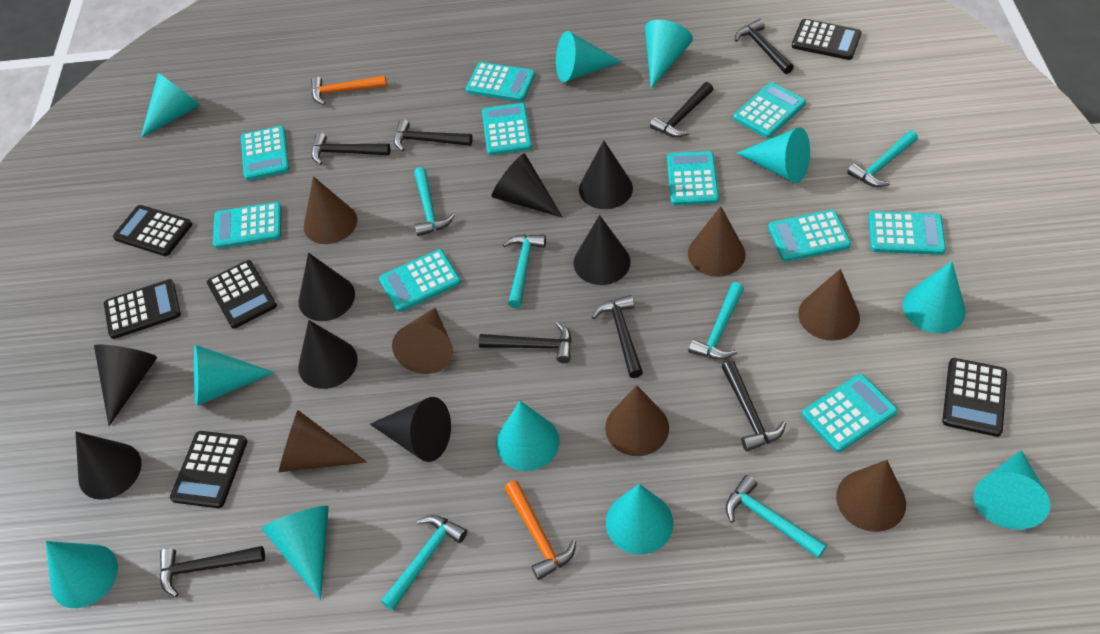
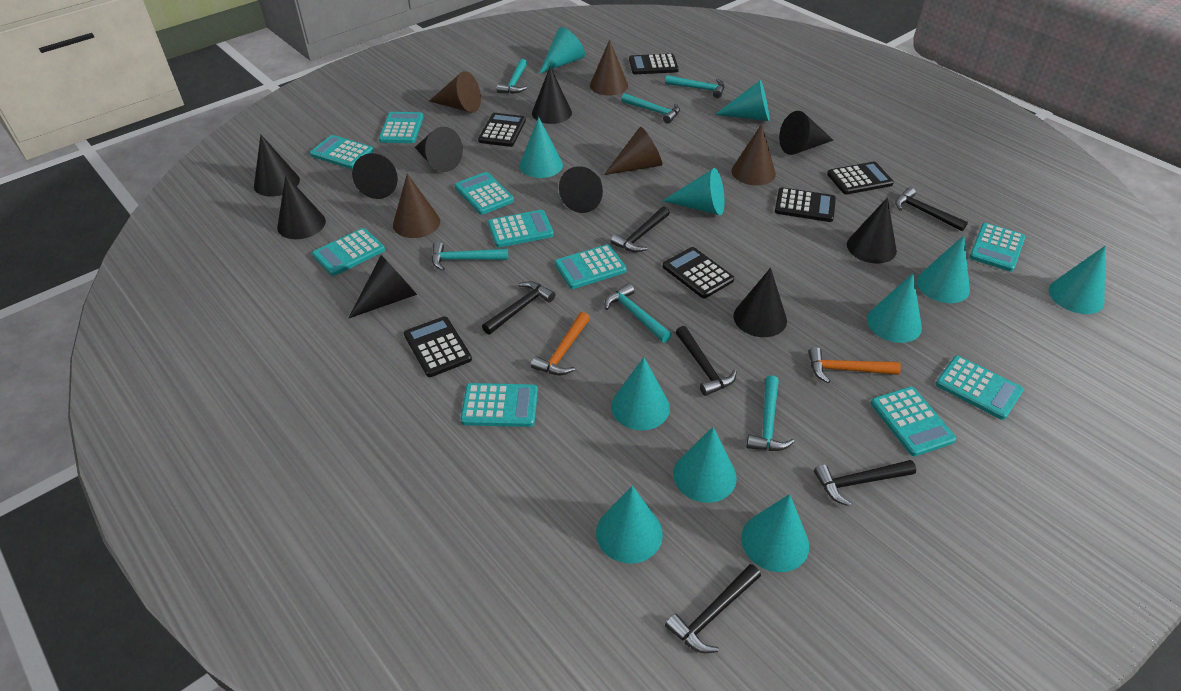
black cone: [75,432,142,500] [94,345,157,426] [298,253,355,321] [298,320,358,389] [370,397,451,462] [491,154,563,218] [574,215,630,285] [579,140,633,209] = 8 -> [254,135,300,196] [277,175,326,239] [348,255,417,319] [352,153,398,199] [415,127,463,172] [532,67,572,124] [559,166,603,213] [733,268,787,337] [779,111,833,155] [847,198,897,264] = 10
black hammer: [160,546,265,597] [311,133,391,165] [394,119,473,152] [479,322,572,363] [592,295,643,378] [650,82,713,137] [722,361,786,451] [735,19,794,74] = 8 -> [482,281,555,335] [610,206,670,252] [665,564,761,653] [676,326,737,396] [814,460,916,506] [895,187,968,231] = 6
brown cone: [279,410,367,472] [304,176,357,244] [392,308,453,374] [605,385,669,456] [688,206,746,277] [798,269,860,341] [836,460,906,532] = 7 -> [393,174,440,238] [429,71,481,113] [590,40,628,95] [604,127,663,175] [731,124,776,185] = 5

